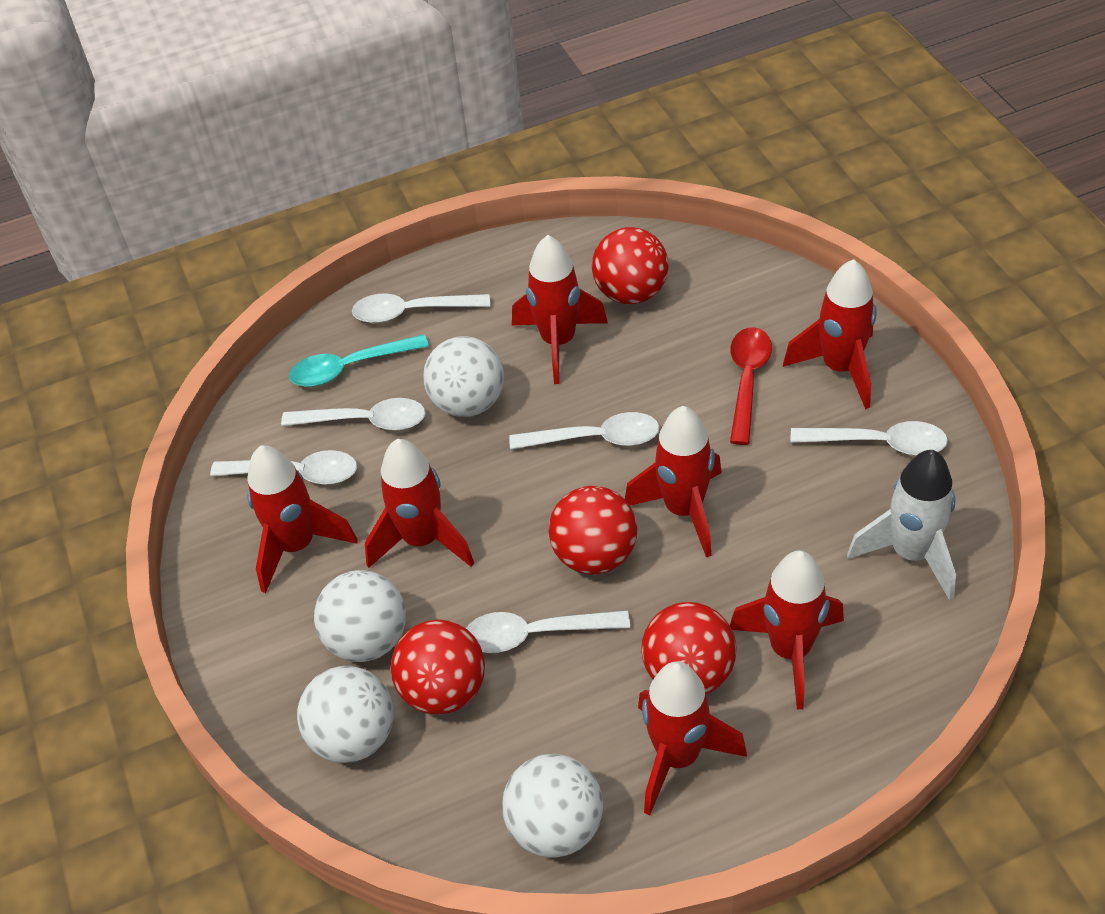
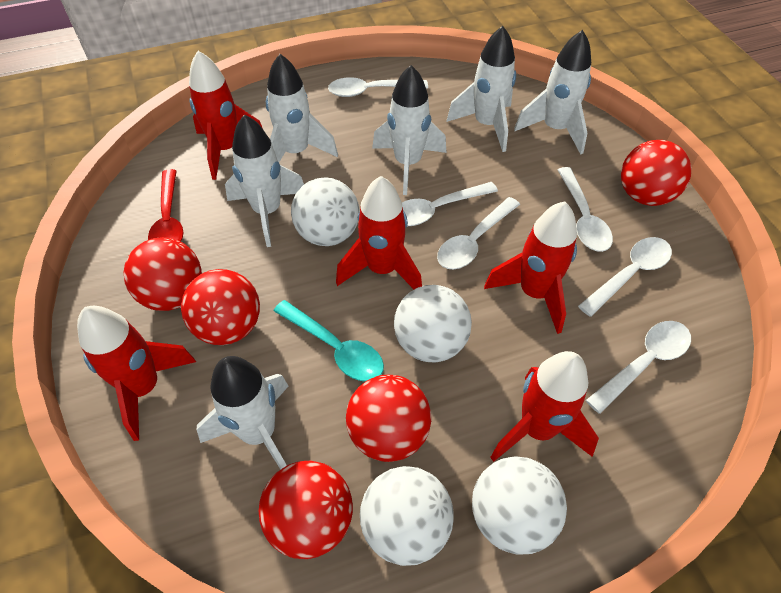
red ball: [391,619,485,715] [549,486,637,575] [592,227,669,304] [641,602,737,694] = 4 -> [124,237,202,311] [181,269,260,345] [259,460,353,559] [346,375,431,462] [621,140,691,206] = 5
red rocket: [247,445,358,593] [365,439,474,568] [512,235,608,384] [625,406,722,557] [638,661,747,816] [730,550,844,710] [783,259,877,409] = 7 -> [77,306,196,441] [189,51,263,180] [336,176,422,289] [484,201,577,334] [490,351,599,462] = 5
white rocket: [847,450,956,601] = 1 -> [197,356,289,470] [225,114,304,247] [266,54,338,162] [372,65,447,195] [446,26,516,152] [514,30,591,155] = 6

